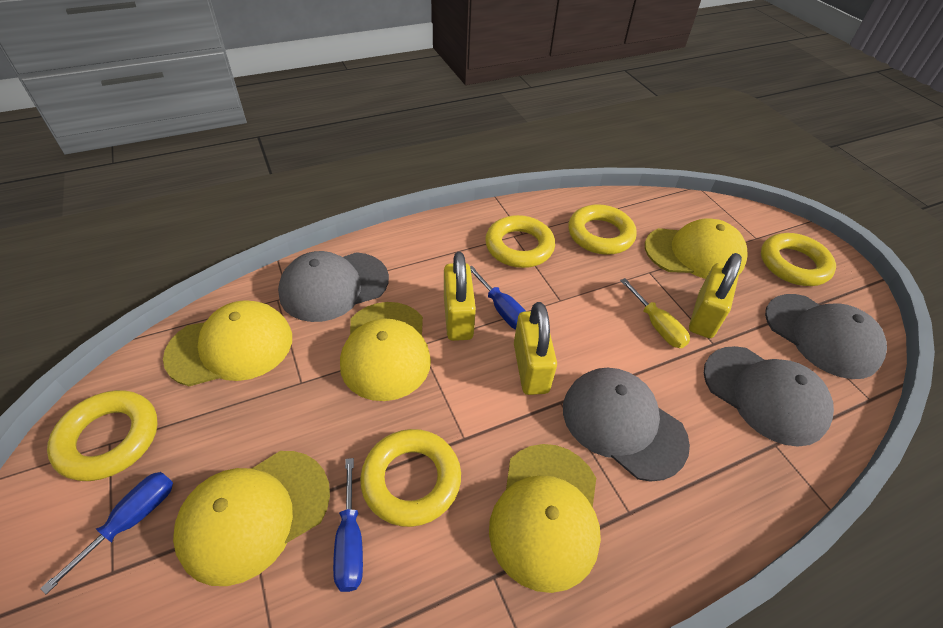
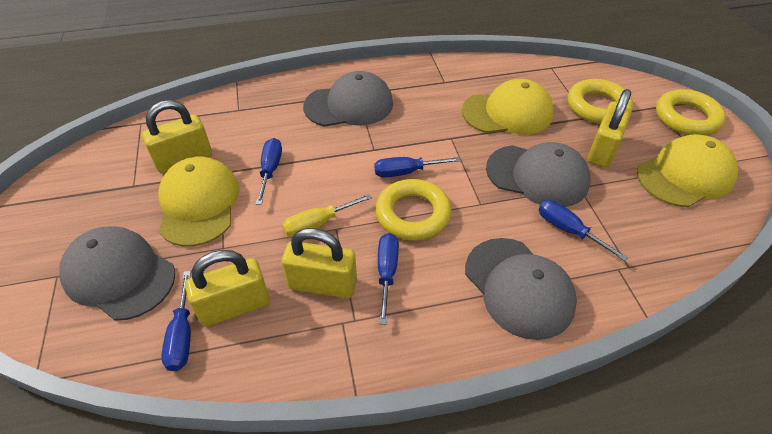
blue screwdriver: [40,472,173,594] [333,458,363,592] [470,266,526,330] = 3 -> [161,271,191,371] [256,138,282,205] [374,157,461,178] [378,233,399,325] [539,200,628,261] = 5
yellow cap: [163,300,292,386] [173,451,330,586] [340,302,431,401] [489,444,601,593] [645,218,748,279] = 5 -> [158,157,240,247] [462,79,554,134] [637,134,738,207] = 3
yellow padlock: [444,252,476,341] [514,302,557,395] [689,253,742,338] = 3 -> [142,100,212,173] [185,250,270,327] [282,228,357,298] [587,89,632,168] = 4
yellow ring: [47,390,158,481] [360,429,461,527] [485,215,555,268] [568,204,637,255] [761,233,836,286] = 5 -> [375,179,452,241] [568,79,633,124] [656,89,726,135] = 3

